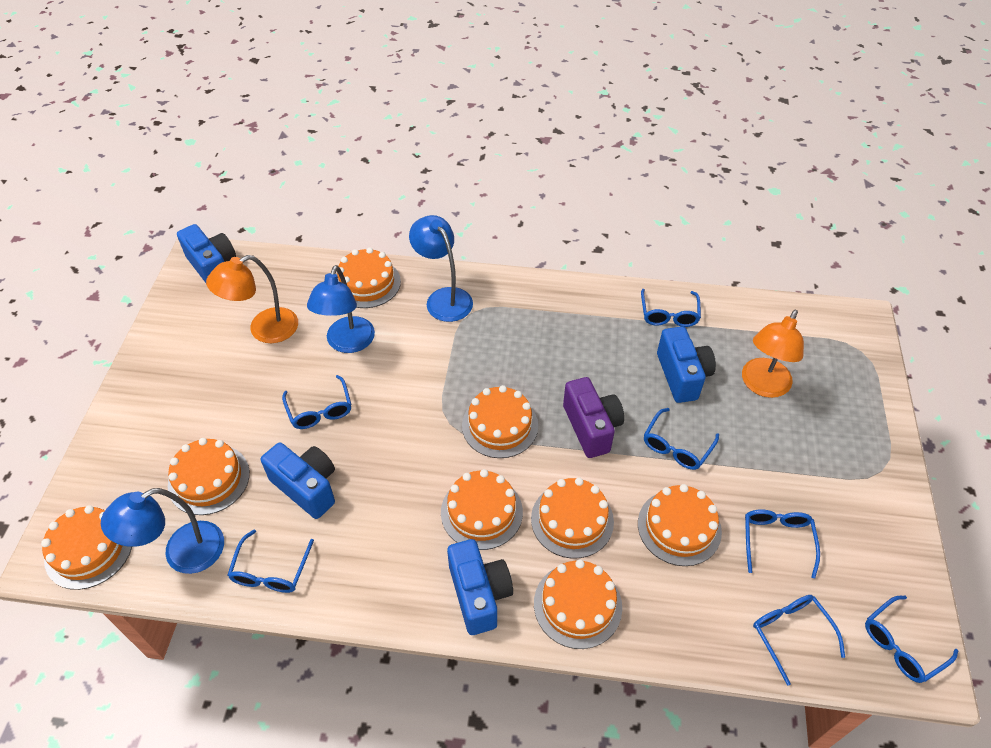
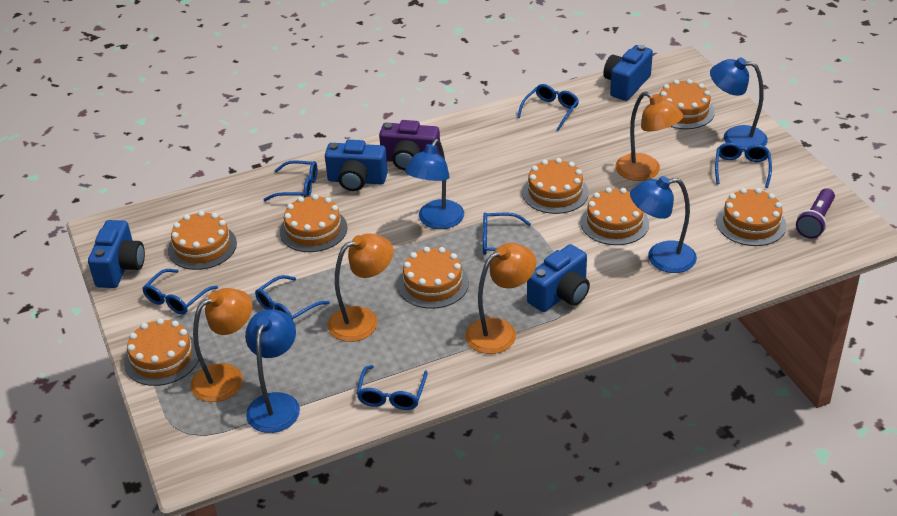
blue lamp: [101,488,224,574] [307,265,375,353] [409,215,473,322] = 3 -> [245,309,300,433] [405,139,464,229] [630,176,697,273] [710,57,768,152] = 4
orange lamp: [206,255,298,343] [742,310,804,398] = 2 -> [190,288,253,402] [328,233,393,342] [465,243,536,354] [615,91,683,181] = 4
purple flashlight: none = 0 -> [796,188,835,239] = 1

